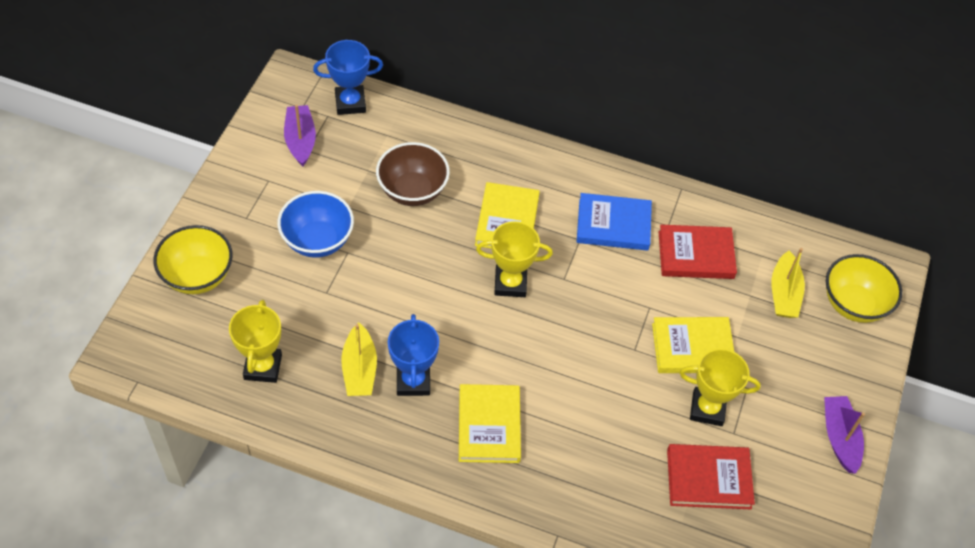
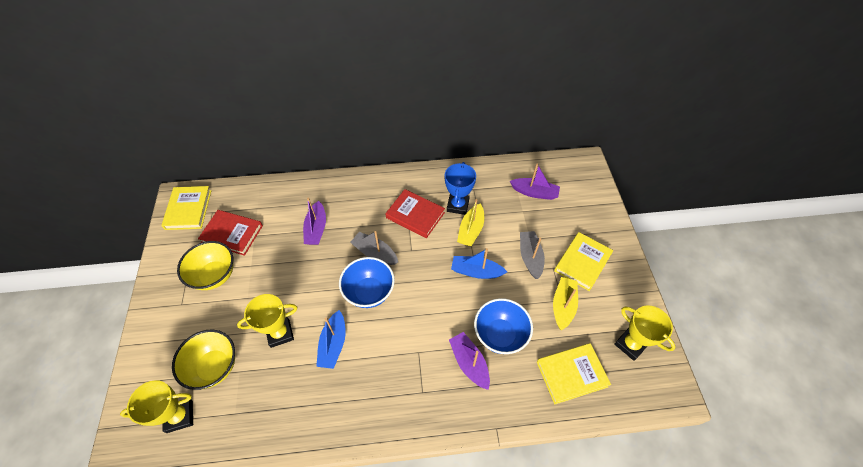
blue boat: none = 0 -> [316,310,346,369] [451,248,507,279] = 2
blue book: [577,193,652,251] = 1 -> none = 0
blue bowl: [277,191,354,258] = 1 -> [339,257,395,308] [474,298,533,354] = 2
blue trophy: [313,40,383,115] [388,314,439,396] = 2 -> [444,162,476,215] = 1
brown bowl: [376,142,450,206] = 1 -> none = 0
grey boat: none = 0 -> [350,231,398,265] [520,231,545,279] = 2
purple boat: [284,105,316,166] [824,396,865,474] = 2 -> [303,198,326,245] [449,332,490,390] [510,164,560,200] = 3

